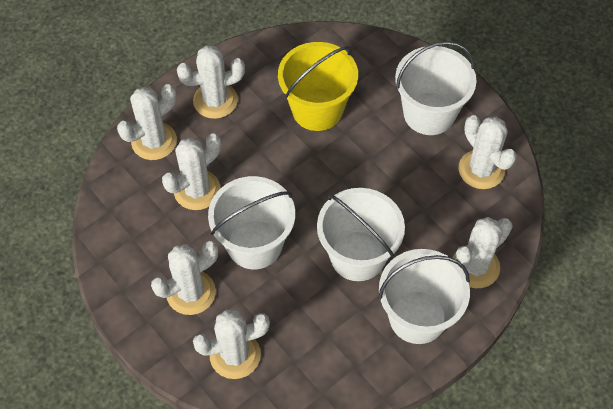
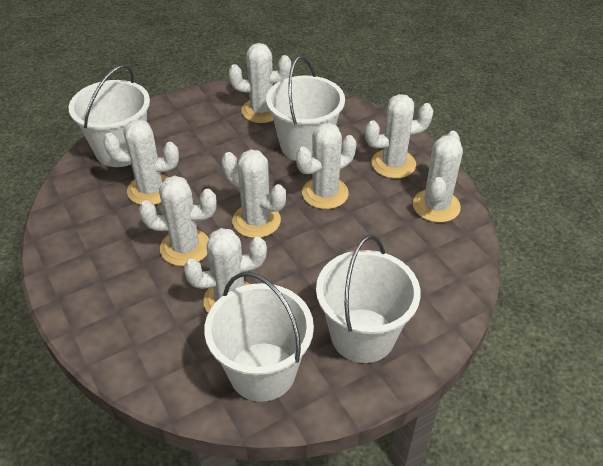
white cactus: [117,84,177,160] [151,241,218,315] [162,133,221,210] [177,45,245,119] [193,309,270,379] [453,217,513,288] [459,115,517,189] = 7 -> [103,119,179,205] [139,176,216,266] [184,228,267,313] [222,149,286,238] [229,43,291,123] [296,123,356,209] [365,94,434,179] [413,131,463,223] = 8
yellow bucket: [278,42,358,131] = 1 -> none = 0

